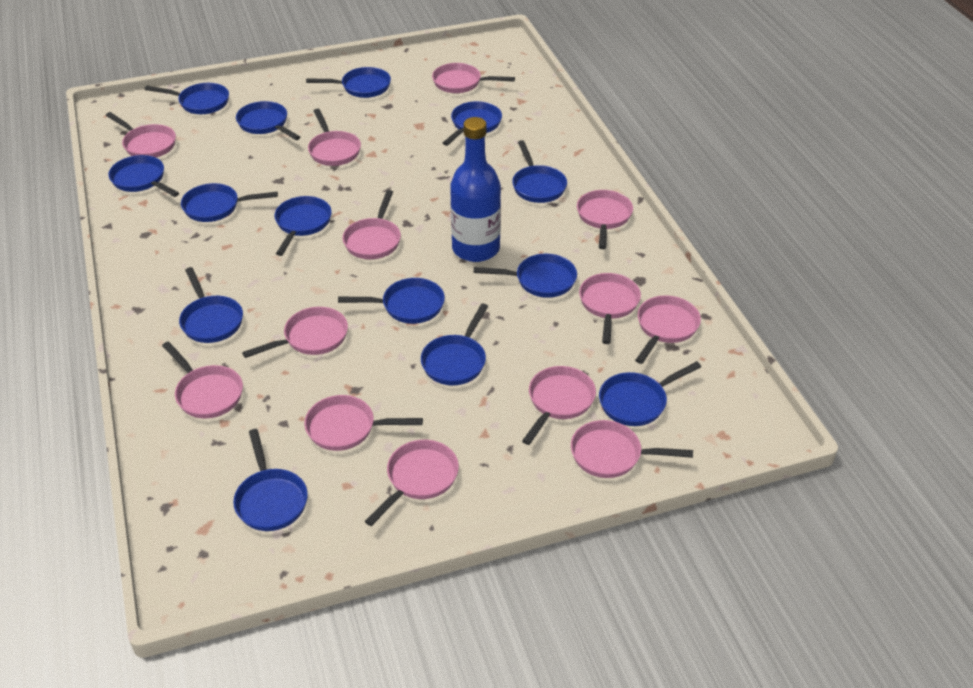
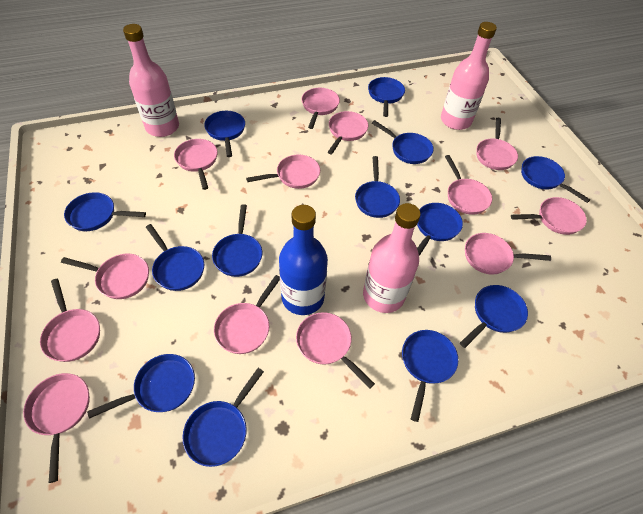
blue pan: [109,155,179,197] [144,83,229,114] [179,267,243,343] [181,183,278,222] [233,429,308,531] [236,101,300,140] [274,196,332,256] [306,67,391,98] [338,278,445,324] [421,303,488,385] [443,101,502,146] [474,254,577,298] [512,140,567,203] [599,361,701,426] = 14 -> [64,192,146,231] [87,354,195,419] [146,224,204,291] [183,368,264,467] [204,111,245,157] [212,204,262,277] [355,156,400,218] [368,77,405,117] [372,120,434,164] [402,330,458,422] [417,203,463,256] [460,285,528,348] [521,156,591,203] = 13
pink bottle: none = 0 -> [123,24,179,137] [363,203,421,313] [441,22,497,130] = 3

